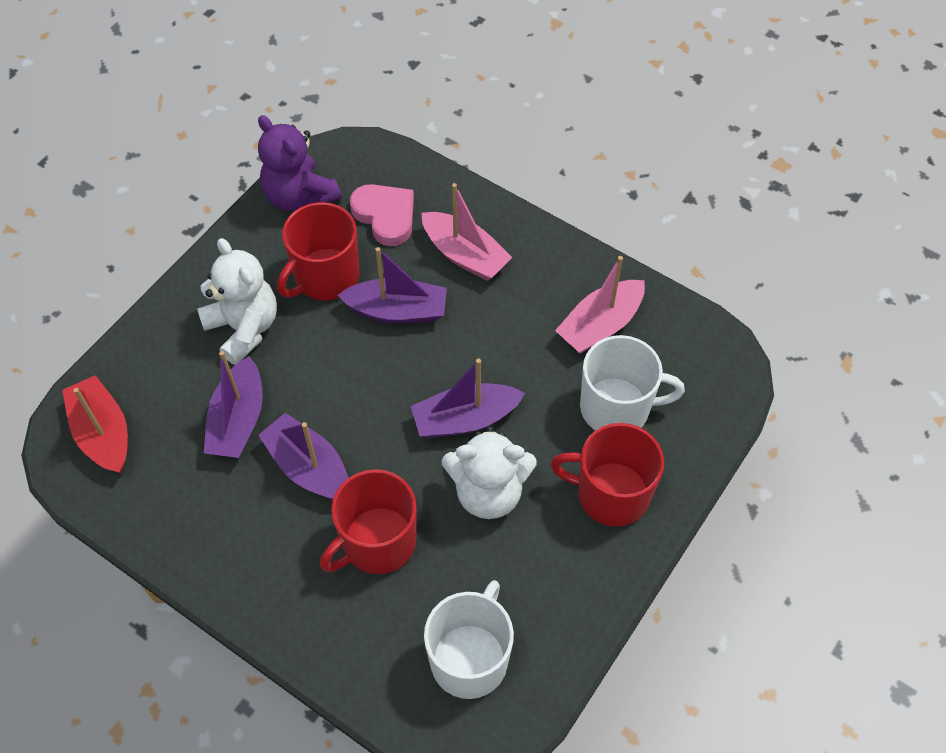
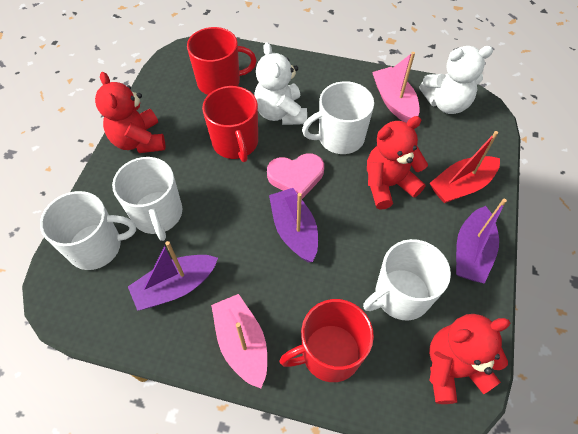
purple boat: [204,351,263,458] [258,413,348,500] [338,247,447,324] [411,359,525,438] = 4 -> [128,241,218,311] [269,188,318,262] [456,199,507,284] = 3
purple teddy bear: [258,115,342,211] = 1 -> none = 0
red teddy bear: none = 0 -> [95,72,165,153] [367,116,428,210] [429,314,510,404] = 3
white mug: [424,580,514,699] [580,335,685,430] = 2 -> [40,191,136,270] [112,157,182,241] [302,81,374,154] [363,239,451,320] = 4

